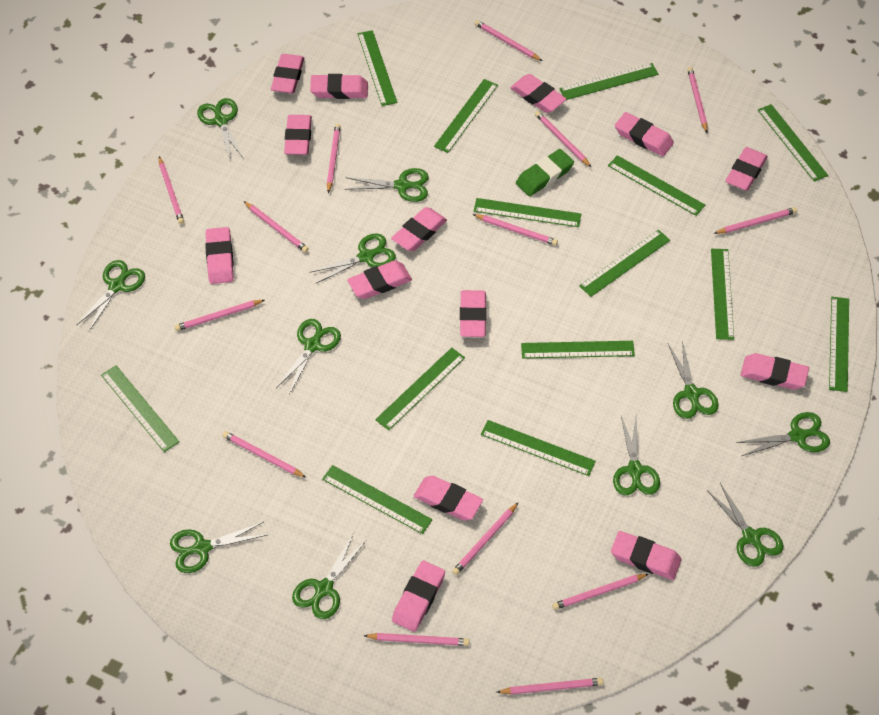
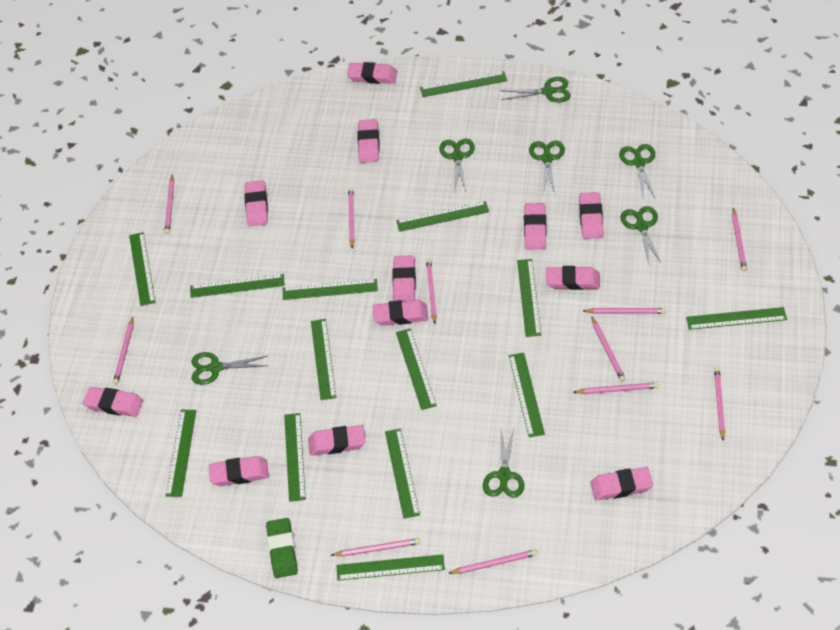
green scissors: [76,260,145,331] [170,522,267,573] [197,98,244,159] [276,319,341,395] [292,534,367,619] [311,233,396,283] [345,168,429,202] [613,416,660,496] [668,341,719,419] [707,483,784,567] [736,412,830,456] = 11 -> [191,352,269,385] [439,138,475,192] [483,429,524,498] [500,77,571,103] [529,141,565,194] [619,144,655,198] [620,206,661,263] = 7
pink eraser: [205,227,234,284] [271,54,304,93] [284,115,312,155] [310,74,368,99] [347,261,412,299] [391,207,447,251] [392,561,445,632] [414,476,483,521] [460,290,487,337] [510,74,566,113] [611,531,682,580] [615,112,674,156] [725,147,768,191] [741,353,809,390] = 14 -> [83,387,143,417] [209,456,269,486] [245,180,268,226] [308,425,365,456] [347,62,397,84] [357,119,380,163] [373,300,428,326] [392,255,416,301] [524,203,547,249] [546,266,600,290] [579,192,603,239] [590,467,653,501] = 12
pink pencil: [159,157,184,224] [175,300,265,331] [222,431,307,478] [244,201,309,253] [327,124,341,193] [364,633,469,646] [452,502,519,575] [473,214,558,245] [475,20,542,61] [497,678,603,694] [535,111,591,167] [552,574,648,610] [687,67,707,133] [714,207,797,234] = 14 -> [113,317,133,384] [165,175,174,234] [331,538,420,557] [348,188,355,248] [426,259,437,324] [448,550,537,574] [574,382,659,394] [583,308,666,314] [591,316,625,381] [714,368,725,440] [732,208,747,271] = 11

